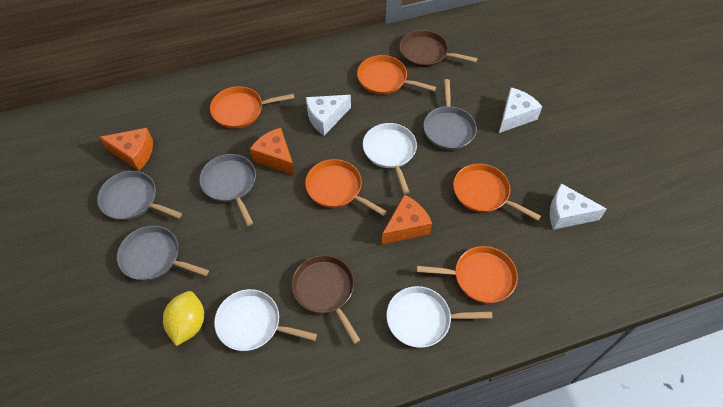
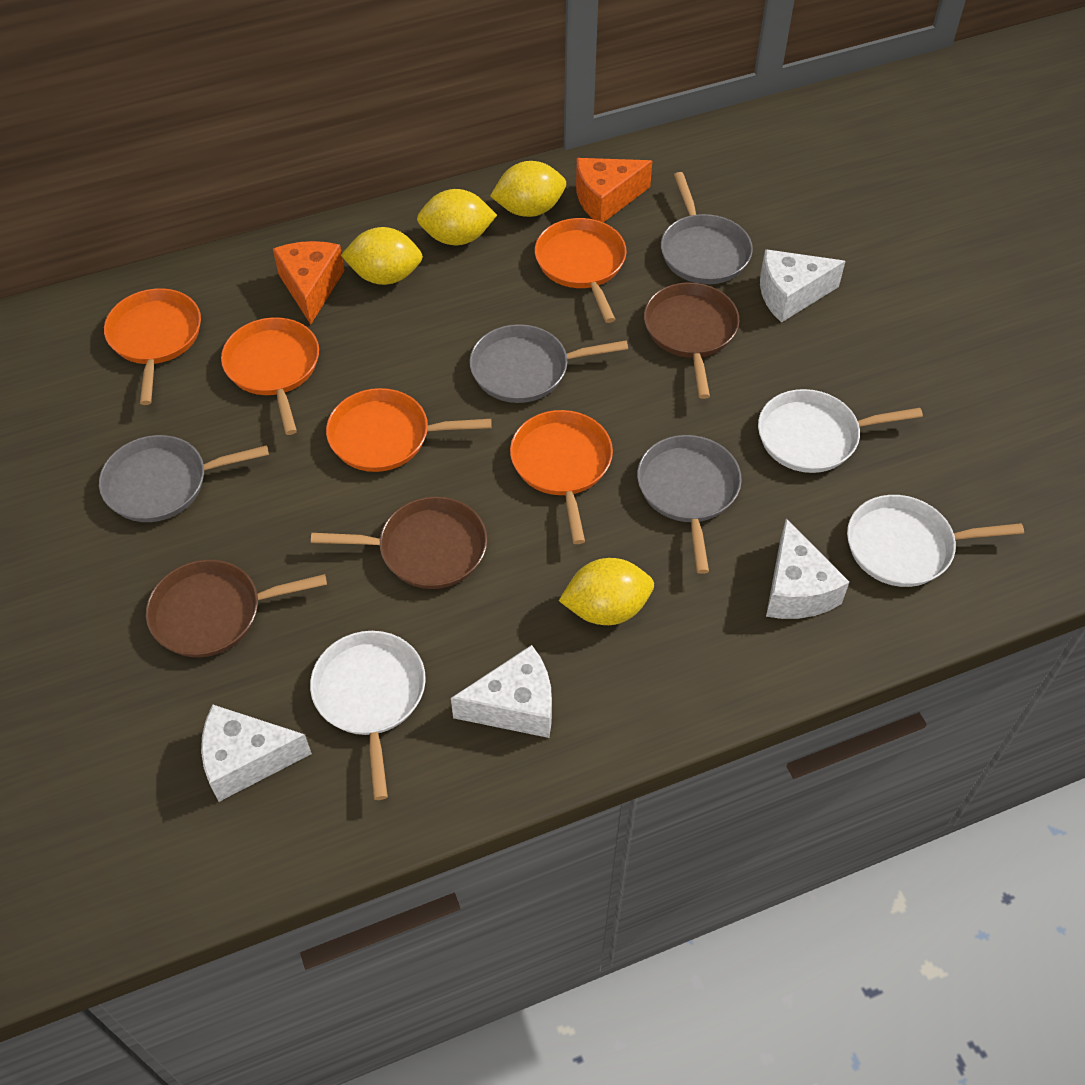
brown pan: [292,255,360,344] [400,30,478,68] = 2 -> [146,560,327,657] [311,497,487,589] [644,282,740,399] = 3
orange cheese: [99,128,153,171] [250,128,295,176] [382,195,432,244] = 3 -> [273,241,345,325] [576,158,652,222] = 2
white cheese: [306,95,351,135] [499,87,543,133] [550,183,607,230] = 3 -> [201,704,312,802] [451,645,552,738] [760,249,845,323] [766,518,849,619] = 4
yellow lemon: [163,291,204,346] = 1 -> [341,227,423,285] [417,189,497,245] [490,161,566,217] [559,558,654,625] = 4

